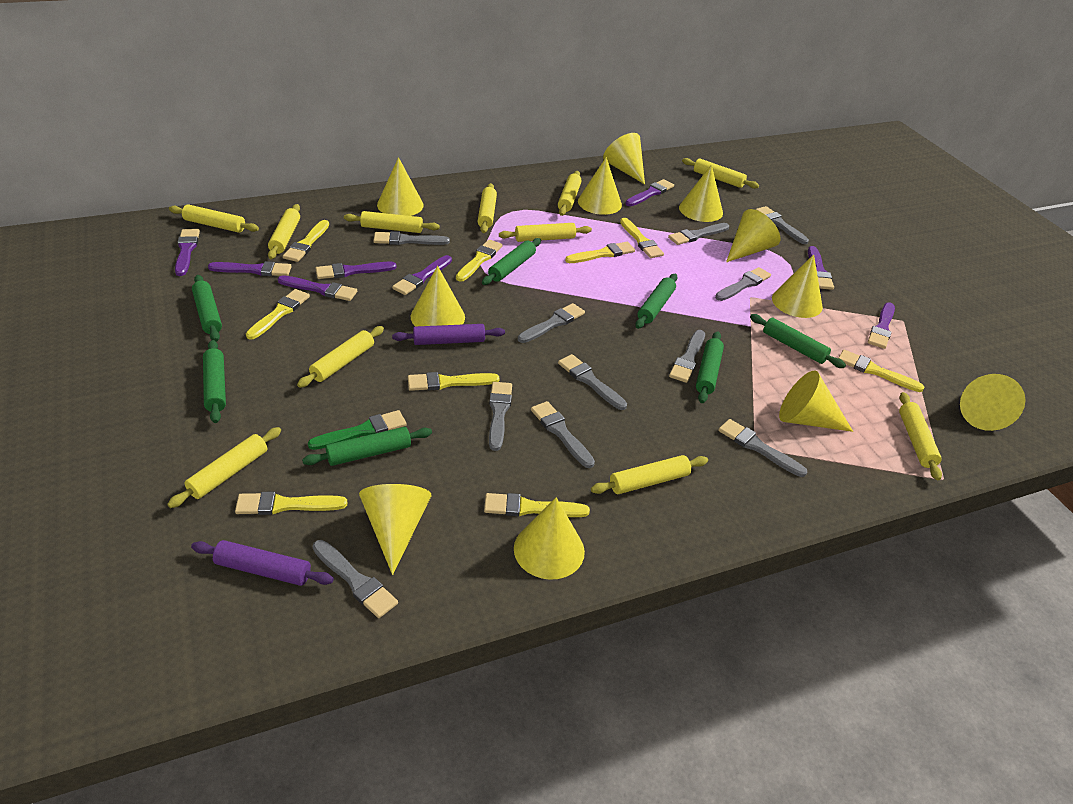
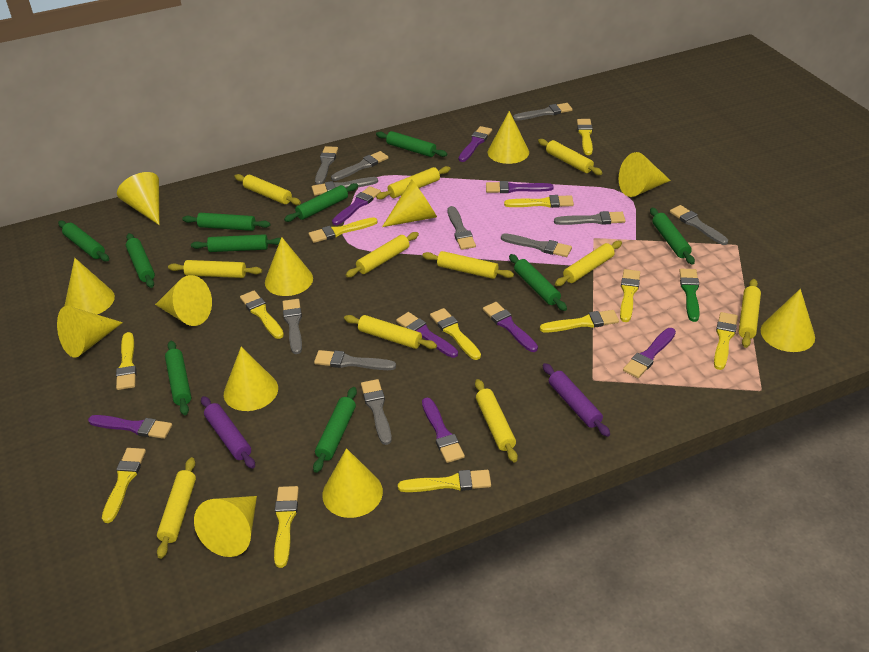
green rolling pin: [192,275,222,342] [203,340,226,423] [302,427,432,466] [482,238,541,285] [635,274,678,329] [696,331,724,403] [750,314,846,368] = 7 -> [58,220,109,262] [126,233,155,288] [165,341,191,415] [182,213,271,231] [191,234,281,252] [284,183,358,222] [313,387,357,473] [376,131,447,157] [509,254,567,311] [650,208,695,265] = 10
yellow brush: [235,492,347,515] [246,289,310,340] [283,220,329,262] [408,372,499,391] [456,239,503,282] [484,493,590,517] [565,242,635,263] [620,218,664,258] [839,350,924,392] = 9 -> [102,448,146,523] [116,332,137,390] [240,290,284,339] [274,486,299,568] [308,217,377,243] [398,470,491,492] [430,308,481,360] [504,195,574,208] [540,310,619,333] [577,119,593,155] [620,269,640,322] [714,312,738,370] = 12
yellow cone: [359,484,431,575] [377,157,424,216] [411,266,465,327] [514,497,585,580] [578,157,622,215] [603,133,645,184] [679,165,723,222] [726,209,780,262] [772,254,823,318] [779,370,853,432] [960,374,1026,431] = 11 -> [57,306,123,358] [64,258,115,314] [117,172,159,225] [155,275,212,326] [194,496,257,557] [224,347,278,411] [265,237,313,296] [322,448,383,518] [382,179,437,227] [488,111,529,164] [619,152,671,197] [761,289,815,352] = 12

